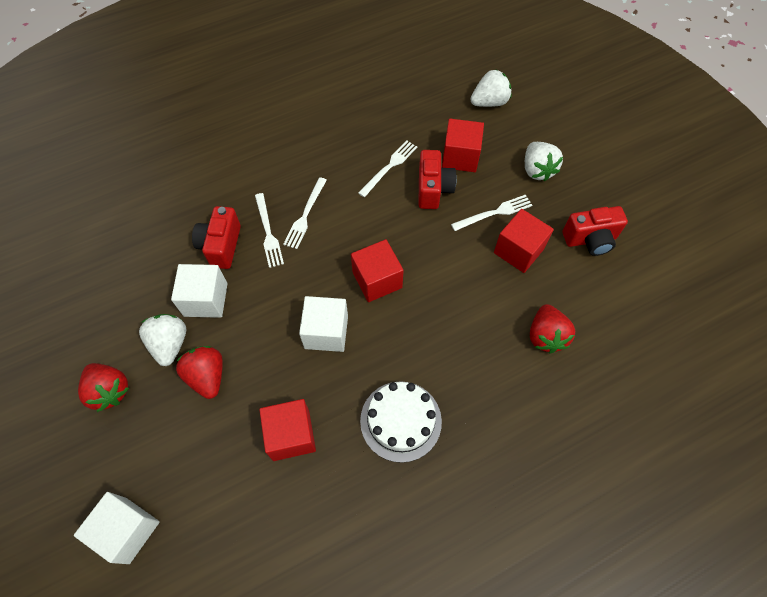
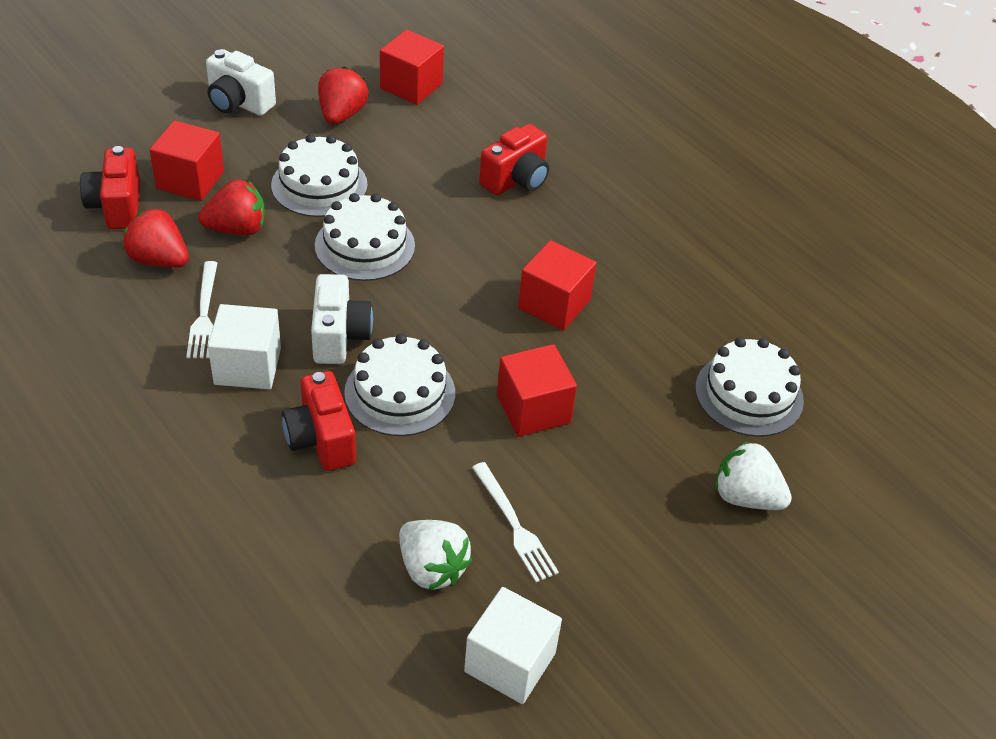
white cake: [360,381,442,463] = 1 -> [271,134,368,217] [315,193,415,281] [344,334,455,436] [695,337,804,437] = 4
white camera: none = 0 -> [206,49,276,116] [311,274,373,364] = 2
white cube: [74,492,160,564] [171,264,228,318] [299,296,348,352] = 3 -> [208,304,281,389] [464,587,562,704] = 2
white fork: [255,193,284,268] [283,177,327,249] [358,140,417,197] [451,195,533,231] = 4 -> [186,261,217,358] [472,462,559,582] = 2
white strawberry: [139,314,186,366] [471,69,512,107] [525,142,563,182] = 3 -> [399,520,472,590] [715,441,792,510] = 2

